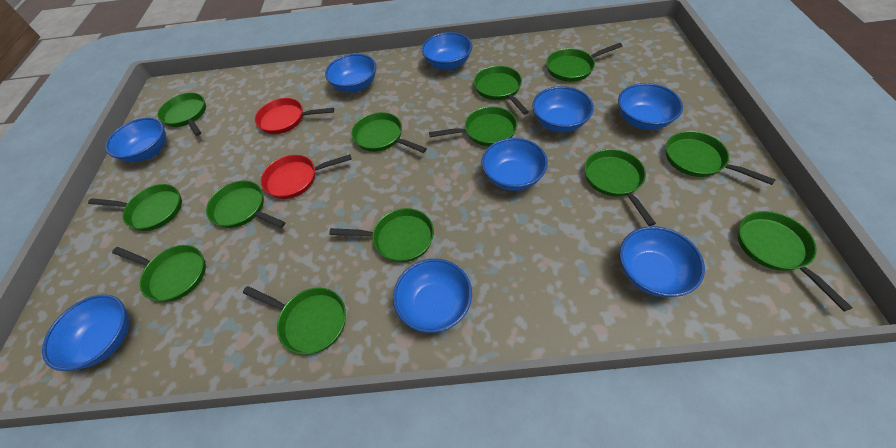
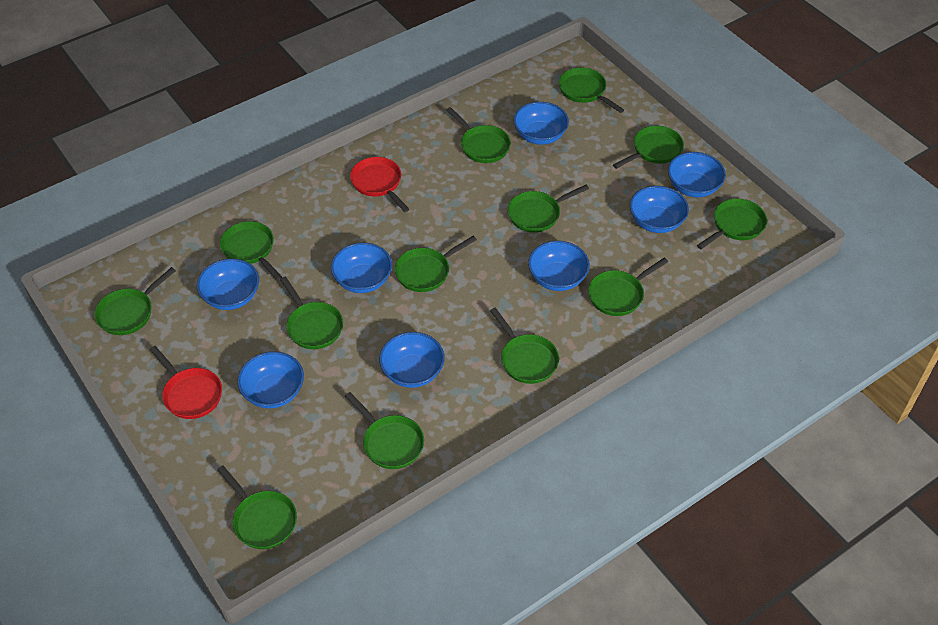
blue bowl: [42,294,129,371] [105,117,166,162] [325,54,376,93] [393,259,472,333] [422,32,472,70] [482,138,548,191] [532,86,594,132] [618,83,683,130] [620,226,705,297] = 9 -> [197,259,259,310] [237,351,304,408] [331,243,392,293] [379,332,445,388] [514,102,569,145] [528,241,590,291] [630,186,689,233] [668,152,726,197] = 8

